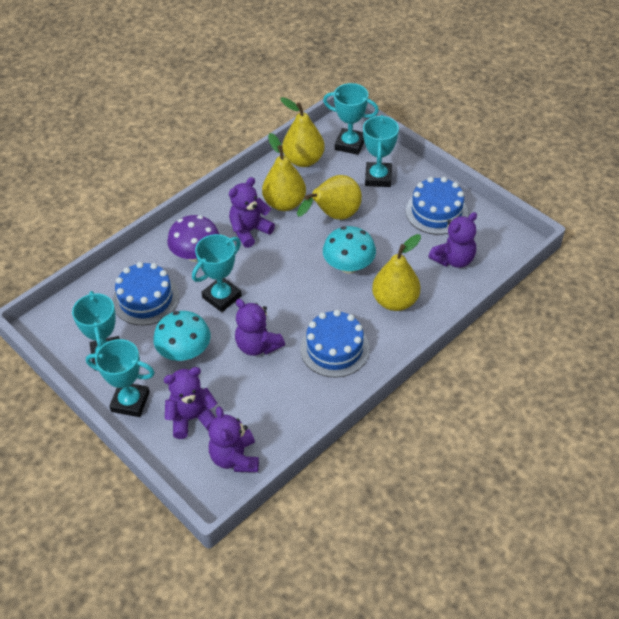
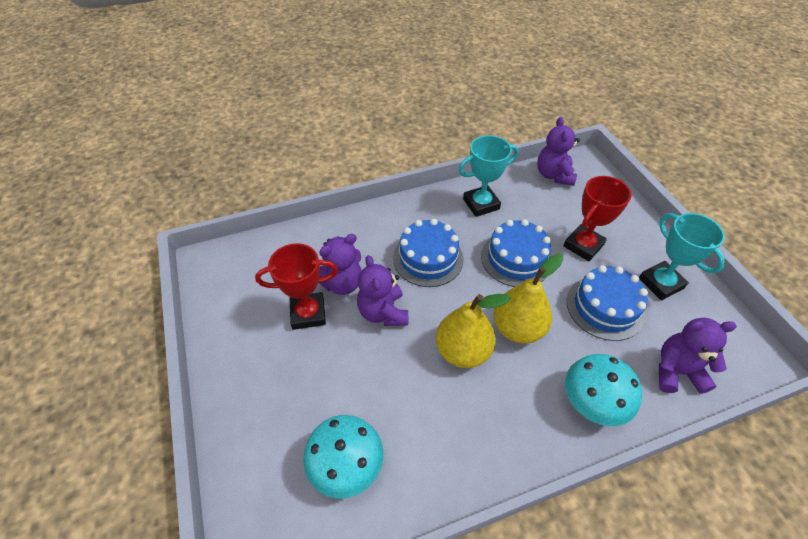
purple mushroom: [167,215,219,262] = 1 -> none = 0
purple teddy bear: [164,367,217,439] [209,406,259,472] [229,177,275,248] [235,299,285,356] [428,212,477,268] = 5 -> [318,234,362,295] [357,255,408,326] [537,117,580,186] [659,318,737,394] = 4
red trophy: none = 0 -> [255,243,338,330] [563,176,632,261] = 2
turquoise trophy: [72,291,120,371] [86,339,155,417] [192,234,242,312] [323,83,379,155] [363,115,399,187] = 5 -> [458,135,518,217] [639,213,725,300] = 2
yellow pear: [262,133,306,211] [280,97,325,167] [297,175,362,220] [372,234,421,311] = 4 -> [436,294,511,368] [493,254,563,344] = 2

